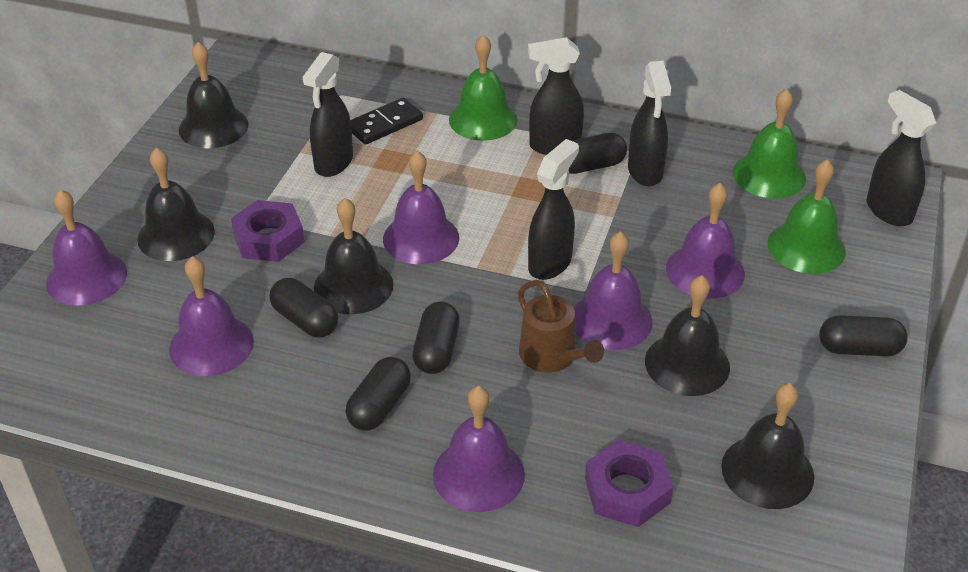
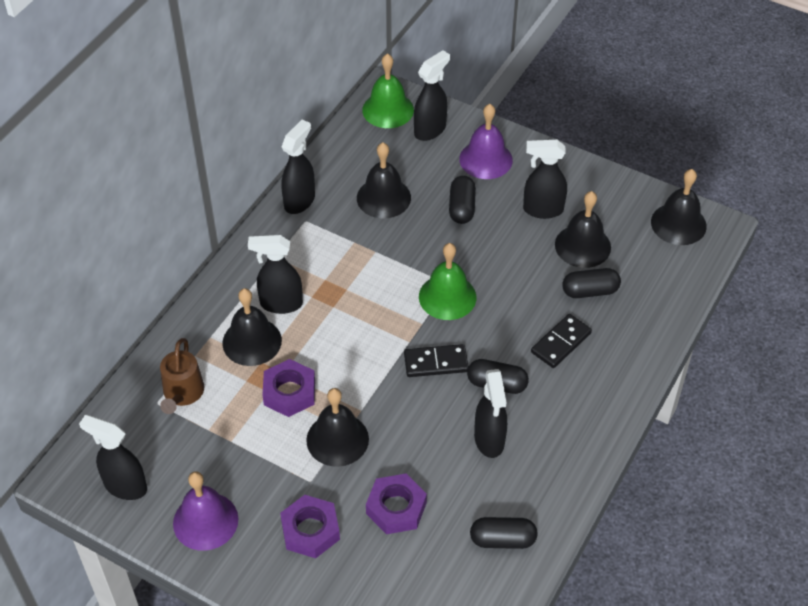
black capsule: [269,278,338,338] [345,357,411,431] [413,302,460,374] [569,133,627,174] [819,315,908,356] = 5 -> [449,176,476,224] [467,359,529,394] [470,517,538,549] [562,268,621,298] = 4
black domino: [350,98,423,145] = 1 -> [404,344,468,377] [531,314,592,368] = 2
black spray bottle: [303,52,353,177] [528,37,584,155] [528,139,579,280] [628,61,671,186] [867,90,936,226] = 5 -> [79,415,147,500] [248,235,303,314] [282,120,315,214] [414,50,450,141] [474,369,507,458] [523,140,567,219] = 6
green bell: [449,35,518,141] [733,89,806,199] [767,159,846,274] = 3 -> [362,53,414,128] [419,243,476,320] = 2
purple bell: [46,189,127,306] [169,256,254,376] [383,151,459,264] [433,386,525,512] [574,231,652,350] [666,183,745,299] = 6 -> [173,471,238,551] [459,104,513,179] = 2
purple nut: [231,200,305,262] [585,440,673,527] = 2 -> [262,359,315,417] [280,495,340,558] [366,474,427,534] = 3

